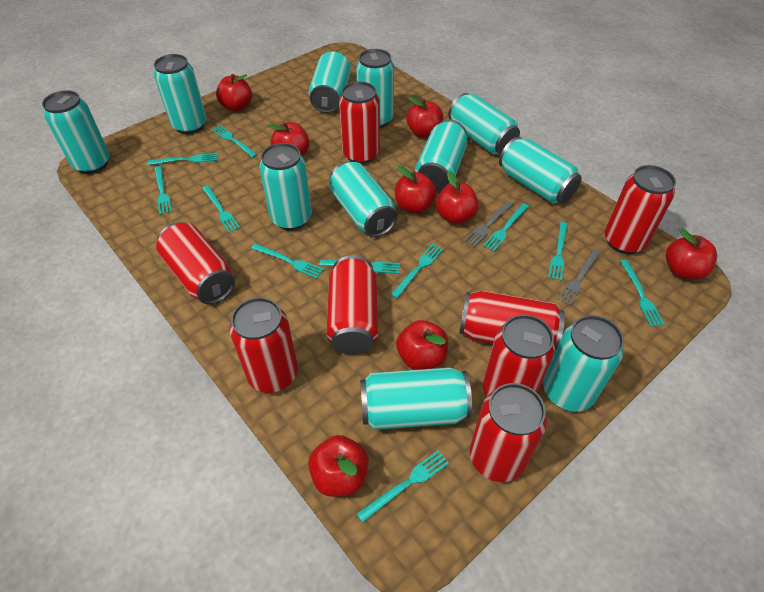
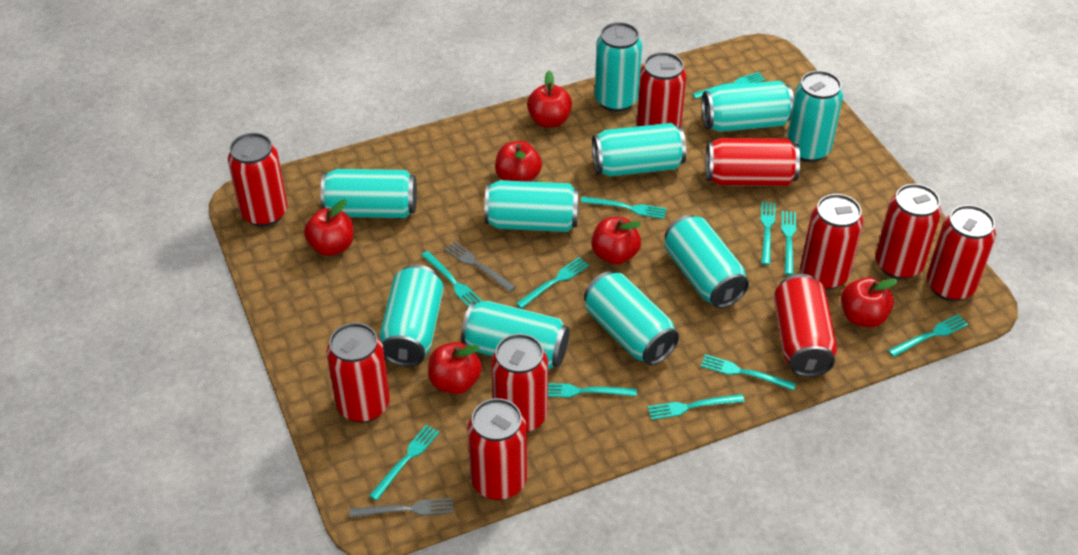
red apple: [216,74,252,112] [269,122,310,156] [308,435,369,497] [395,166,436,214] [396,320,448,370] [407,96,443,138] [436,171,479,224] [666,228,717,280] = 8 -> [304,199,354,256] [428,342,482,394] [495,141,542,182] [527,71,572,128] [591,217,642,265] [841,277,898,327] = 6
red can: [156,222,235,304] [230,297,298,393] [327,255,378,354] [339,81,380,164] [459,291,565,350] [470,383,547,482] [483,315,555,396] [605,165,676,254] = 8 -> [228,133,288,227] [327,323,390,423] [467,398,527,500] [491,334,548,433] [636,52,686,127] [705,138,800,186] [774,274,837,377] [800,194,863,290] [876,184,941,279] [927,205,996,301] = 10
turquoise can: [42,90,110,174] [154,54,207,134] [259,143,312,231] [309,51,351,113] [329,161,398,237] [356,49,394,128] [360,367,472,430] [415,120,468,191] [448,93,520,155] [499,137,582,204] [543,315,624,412] = 11 -> [320,169,417,218] [379,264,444,367] [461,301,570,370] [484,180,579,232] [584,271,679,365] [592,123,686,177] [595,22,642,112] [664,215,749,308] [702,81,794,132] [787,70,843,162] = 10

